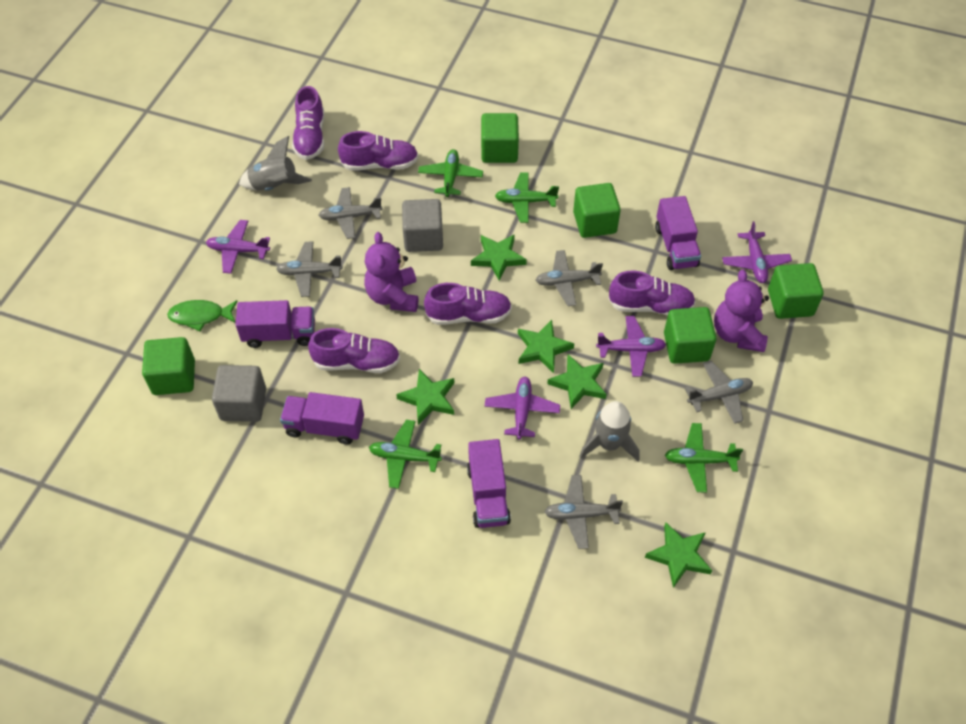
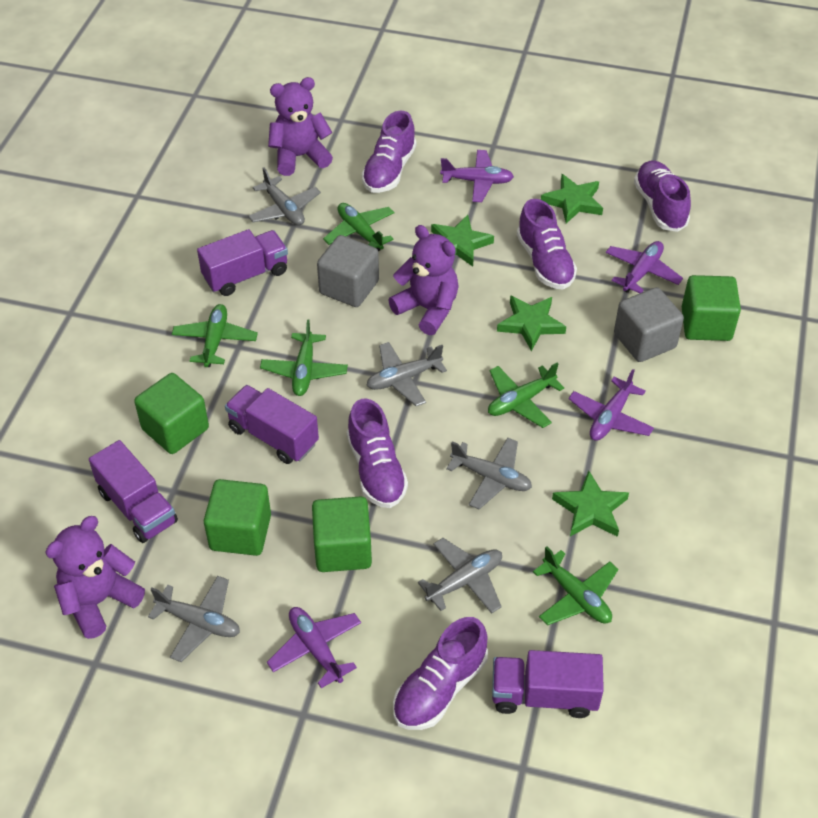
green cube: [142,337,195,395] [481,113,519,163] [573,183,621,238] [664,307,716,364] [768,263,824,319] = 5 -> [134,373,209,454] [204,479,271,556] [312,496,372,572] [681,275,741,341] = 4
green fish: [167,300,237,331] = 1 -> none = 0
green plane: [369,420,442,489] [418,149,483,197] [495,172,559,223] [665,423,743,493] = 4 -> [172,304,258,367] [260,319,348,396] [323,203,394,251] [488,363,564,428] [533,546,618,626] = 5
green star: [396,369,454,425] [471,234,527,281] [518,320,574,373] [547,354,607,409] [645,523,712,588] = 5 -> [431,215,494,267] [497,295,566,351] [541,174,603,223] [552,471,629,537] = 4
grey rocket: [239,136,312,191] [579,401,640,461] = 2 -> none = 0
purple teddy bear: [364,232,418,312] [714,269,769,352] = 2 -> [45,516,145,639] [268,77,333,176] [388,225,459,335] = 3

